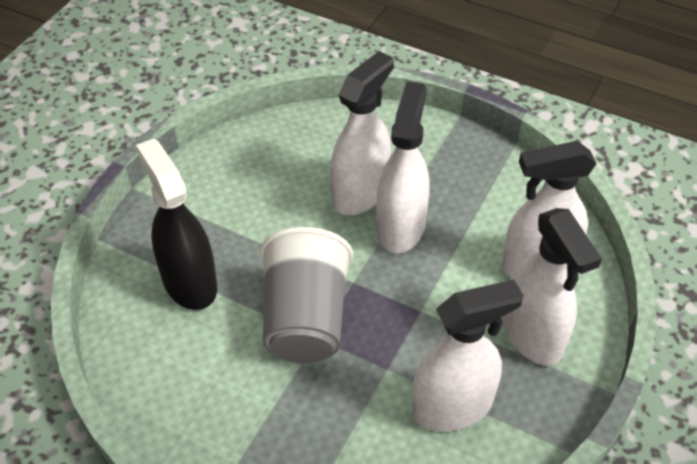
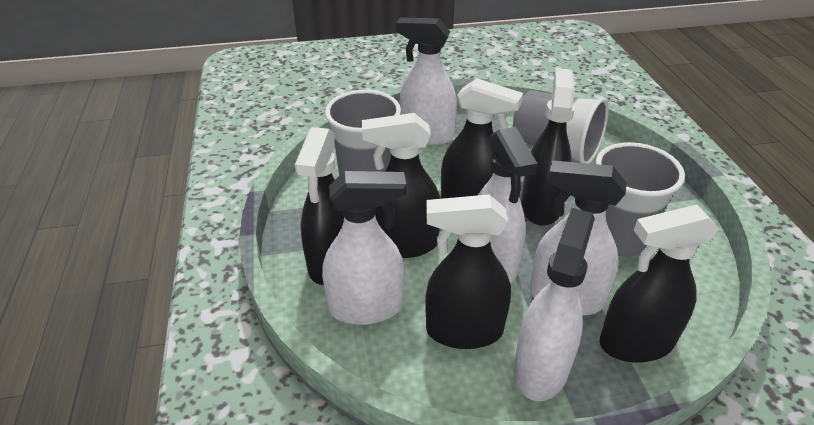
black spray bottle: [136,138,217,310] = 1 -> [295,127,344,285] [362,113,441,258] [425,195,511,349] [441,78,523,199] [521,68,575,226] [600,205,720,362] = 6
grey cup: [260,227,353,363] = 1 -> [325,90,401,176] [513,90,609,164] [596,142,685,257] = 3

